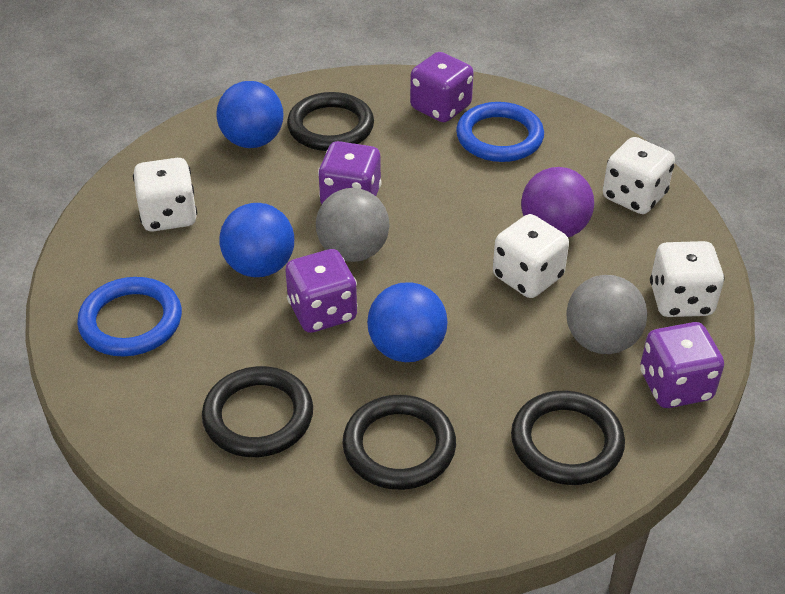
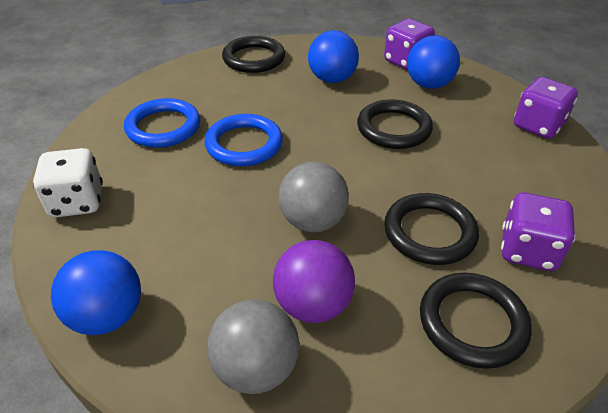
purple dice: [285,249,358,333] [318,141,382,204] [410,52,474,122] [640,322,724,408] = 4 -> [384,19,435,70] [501,192,575,271] [514,77,578,139] = 3
white dice: [133,158,197,231] [493,214,569,298] [603,137,675,214] [650,241,725,317] = 4 -> [33,148,103,217] = 1

